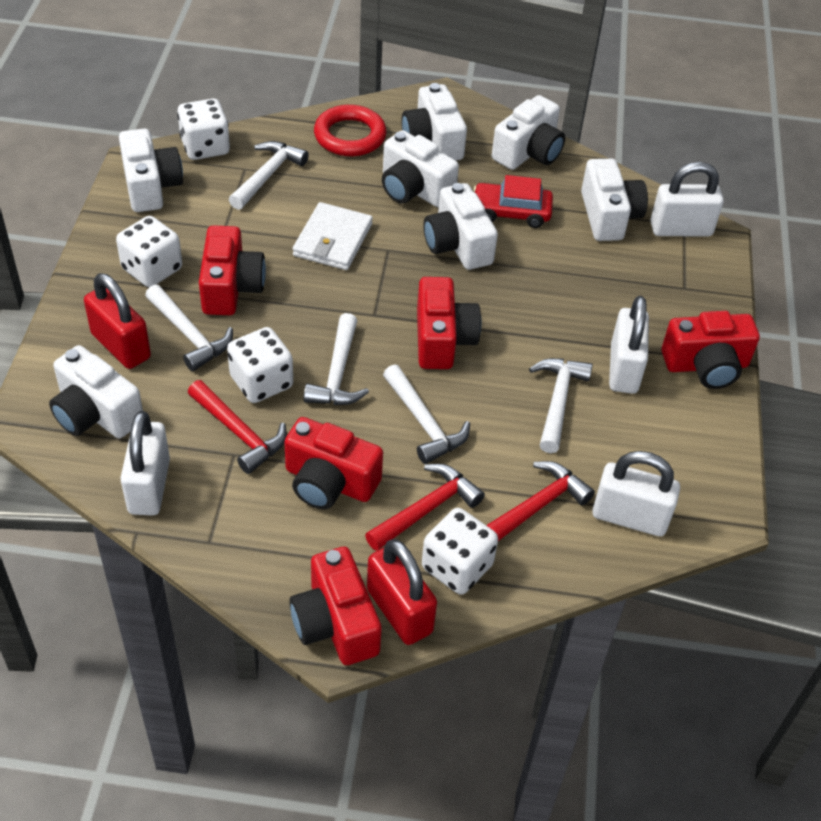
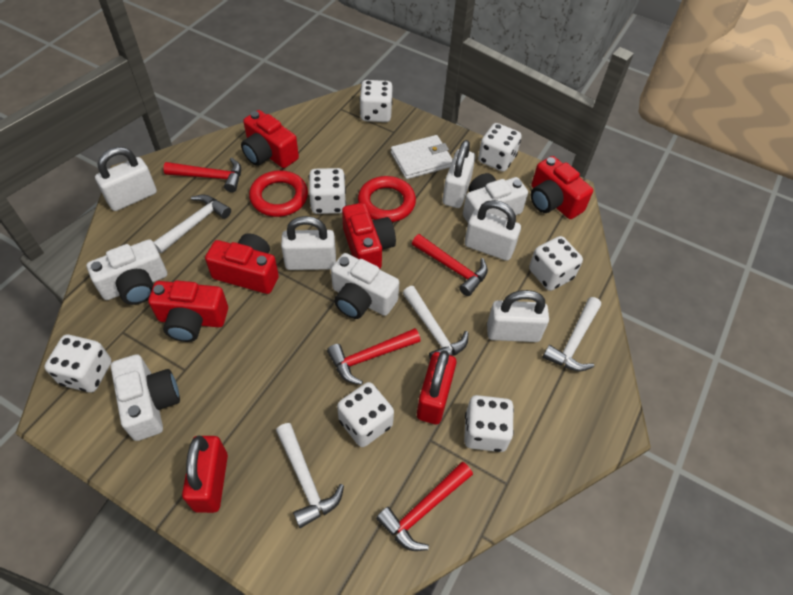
red car: [473,175,553,228] = 1 -> none = 0
red hammer: [188,380,287,474] [365,464,485,551] [486,461,595,541] = 3 -> [163,158,241,192] [327,328,421,385] [376,462,473,551] [412,234,488,296] = 4
red ring: [314,105,386,156] = 1 -> [249,170,308,217] [358,176,416,222] = 2
white camera: [49,345,143,438] [119,129,183,212] [382,130,459,207] [402,83,467,161] [424,183,498,270] [492,95,565,170] [581,159,648,241] = 7 -> [87,239,167,305] [111,354,180,441] [331,253,399,319] [463,173,528,223] = 4
white dice: [116,216,182,287] [177,98,230,160] [227,327,293,403] [422,508,498,595] = 4 -> [44,335,111,393] [309,168,346,214] [337,382,394,447] [360,80,393,122] [464,395,514,452] [478,123,522,172] [529,236,583,291] = 7
white hammer: [145,284,233,371] [229,141,309,210] [304,313,369,405] [383,364,470,464] [529,358,593,453] = 5 -> [154,195,231,253] [276,423,344,528] [403,286,469,360] [543,297,601,371] = 4
white padlock: [120,411,170,516] [592,451,680,536] [609,296,649,394] [650,162,724,236] = 4 -> [95,147,157,211] [281,216,336,270] [443,140,475,208] [464,200,521,261] [487,290,549,342] = 5

